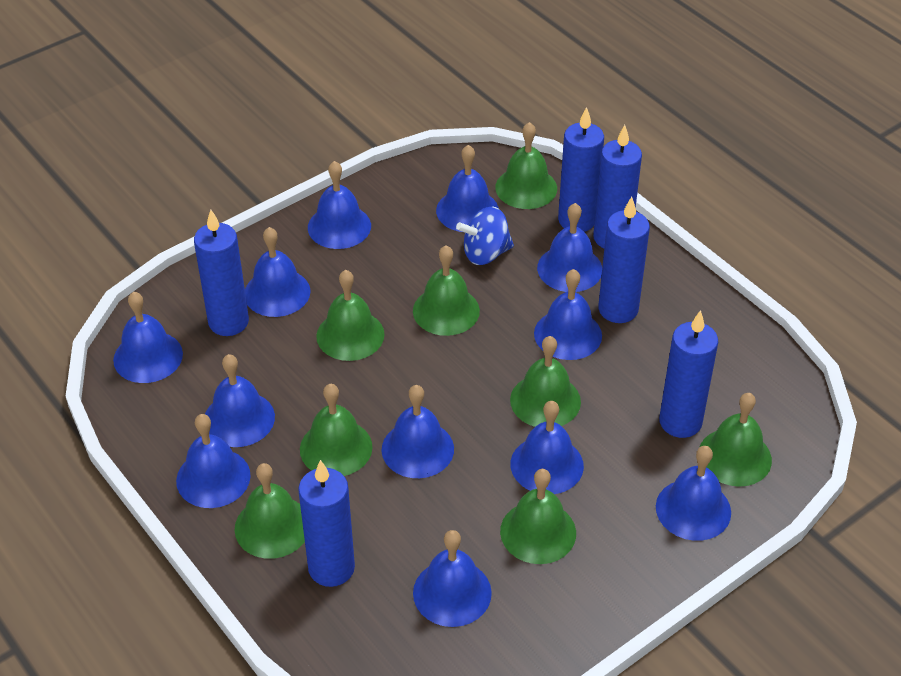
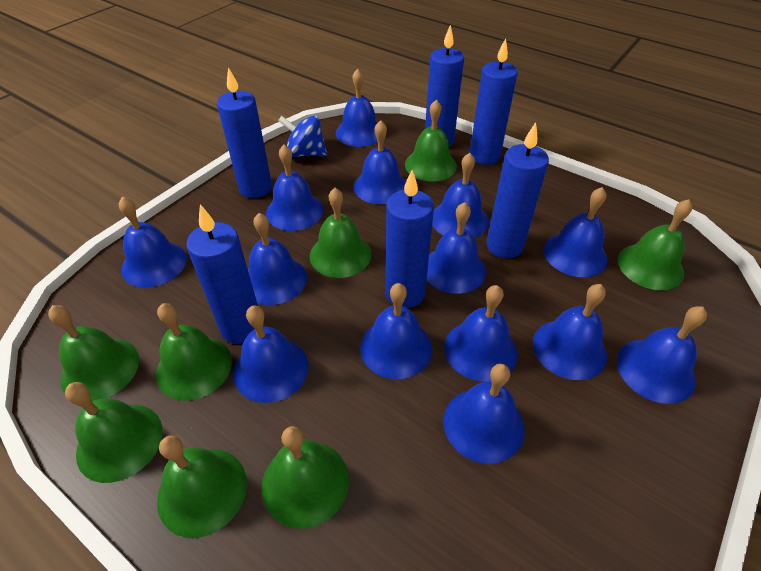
blue bell: [113,292,183,383] [176,414,251,508] [205,354,275,447] [245,227,310,317] [308,161,371,249] [381,385,454,478] [413,530,492,627] [436,145,499,232] [510,401,584,494] [534,269,602,360] [537,203,602,292] [656,446,731,541] = 12 -> [119,196,187,288] [233,305,308,403] [248,213,307,305] [266,145,323,231] [336,69,377,147] [354,120,406,204] [360,283,432,379] [427,202,486,294] [432,153,489,238] [444,285,517,382] [444,364,525,464] [533,284,607,380] [544,187,607,277] [617,306,707,404] = 14

